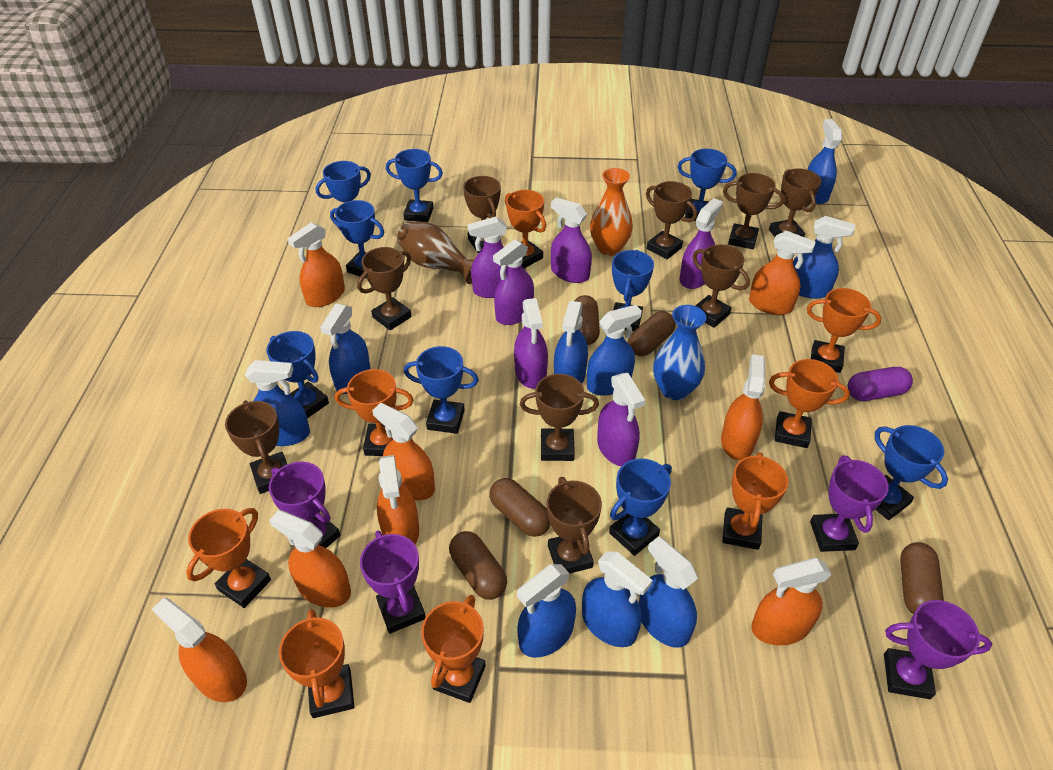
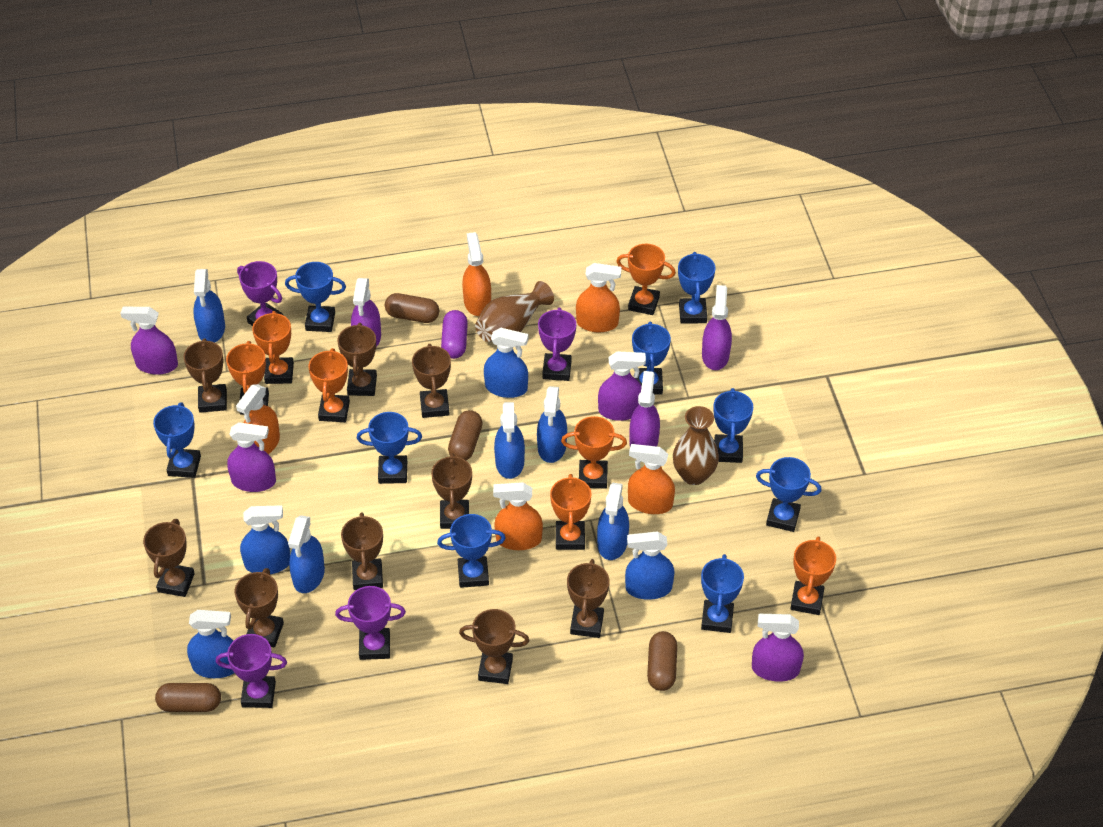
blue vase: [653,305,707,400] = 1 -> none = 0
brown capsule: [449,531,507,600] [489,478,551,537] [575,295,600,345] [628,311,676,356] [900,542,944,614] = 5 -> [155,683,221,712] [385,293,439,323] [448,410,483,460] [647,631,677,691] = 4
brown vase: [397,222,474,284] = 1 -> [475,281,554,342] [673,406,719,485] = 2
orange spray bottle: [152,598,247,702] [269,510,351,608] [287,222,345,307] [372,403,435,500] [377,455,419,544] [721,354,765,460] [749,231,816,315] [751,558,832,645] = 8 -> [236,384,280,454] [462,232,491,316] [493,482,543,550] [576,263,621,332] [628,444,675,514] = 5
orange trophy: [186,508,271,608] [279,609,354,718] [335,369,413,456] [421,595,486,703] [505,190,546,268] [722,452,788,550] [769,359,850,448] [807,288,881,373] = 8 -> [226,341,269,415] [252,311,294,384] [308,348,350,422] [550,474,591,550] [561,416,627,489] [616,244,676,315] [790,536,836,615] = 7
orange vase: [590,168,633,256] = 1 -> none = 0
purple spray bottle: [468,217,507,298] [493,240,534,325] [514,298,548,389] [551,198,592,283] [597,373,645,466] [680,198,723,289] = 6 -> [120,307,178,375] [227,422,276,492] [351,278,381,347] [598,351,646,421] [629,371,660,447] [702,285,732,370] [752,614,804,682] = 7

